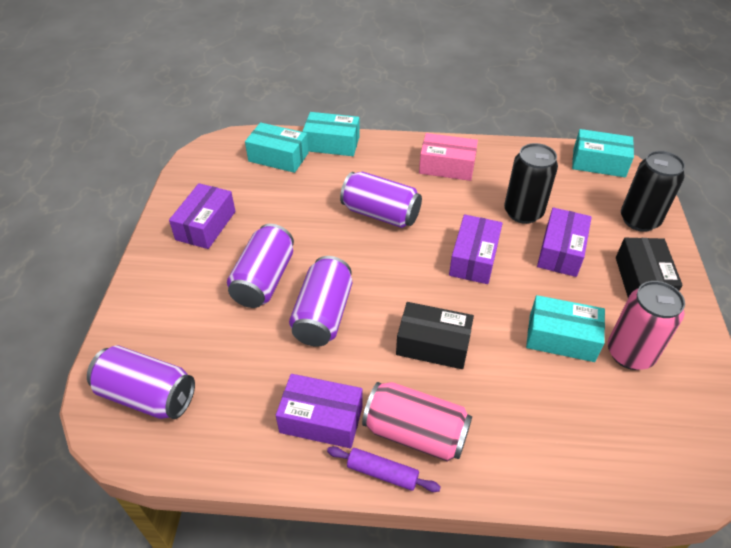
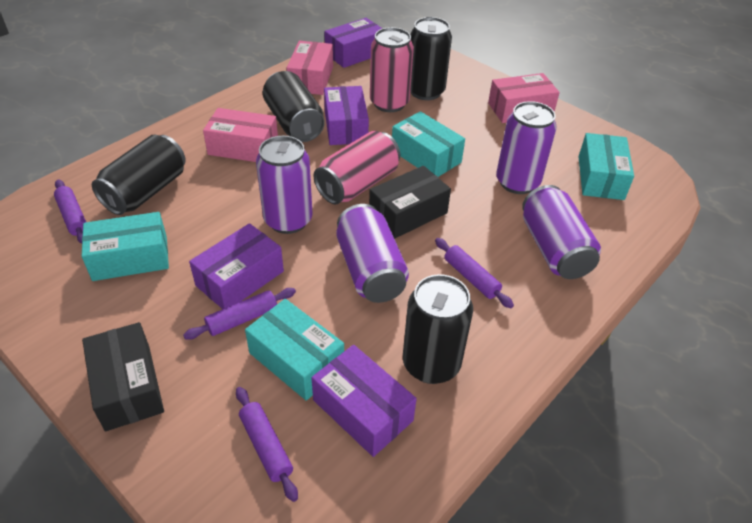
black can: [504,143,558,224] [621,151,685,232] = 2 -> [92,134,186,215] [263,71,325,142] [403,274,473,384] [410,17,452,100] = 4
pink box: [419,133,478,181] = 1 -> [203,108,278,162] [287,41,333,95] [488,73,560,123] = 3
purple rolling pin: [327,446,441,492] = 1 -> [54,179,86,243] [183,288,296,340] [236,387,298,502] [435,238,514,308] = 4

